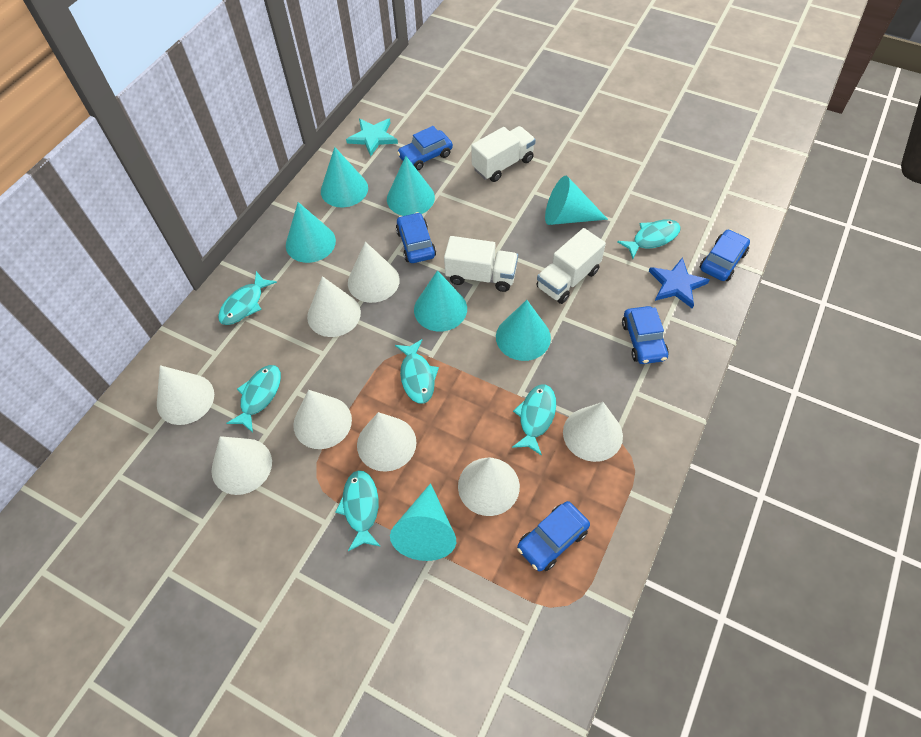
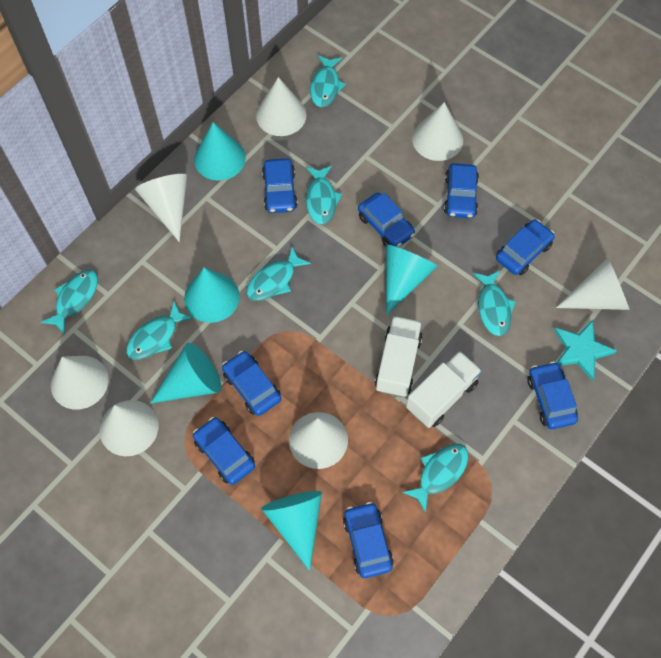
blue car: [396,212,436,263] [397,126,453,170] [517,501,590,571] [622,306,669,364] [700,229,750,281] = 5 -> [193,417,255,485] [222,351,281,416] [262,158,298,213] [343,502,394,578] [358,193,415,247] [444,163,479,218] [496,220,555,275] [528,361,578,429] = 8
blue star: [649,257,710,309] = 1 -> none = 0
turquoise cone: [286,202,336,263] [321,147,368,207] [387,156,435,216] [390,483,456,561] [414,270,467,332] [496,300,551,361] [545,176,608,225] = 7 -> [150,343,222,404] [184,267,240,323] [194,122,246,181] [261,491,322,571] [386,244,438,315] = 5
turquoise fish: [218,271,277,325] [226,365,281,433] [335,470,381,551] [395,339,439,404] [512,385,556,456] [618,219,681,259] = 6 -> [41,270,98,335] [126,301,193,360] [247,246,311,301] [306,166,342,225] [310,55,346,107] [402,444,469,513] [473,270,516,336] = 7
white cone: [157,365,214,425] [211,436,272,495] [293,390,352,449] [307,276,361,337] [348,242,400,303] [357,412,416,472] [458,457,520,516] [563,402,623,462] = 8 -> [51,356,109,410] [99,400,158,456] [135,174,187,242] [256,77,307,136] [289,412,348,469] [412,102,463,161] [556,258,629,310] = 7
white truck: [444,236,518,292] [471,126,536,182] [536,228,606,304] = 3 -> [375,316,422,397] [406,351,482,428] = 2

